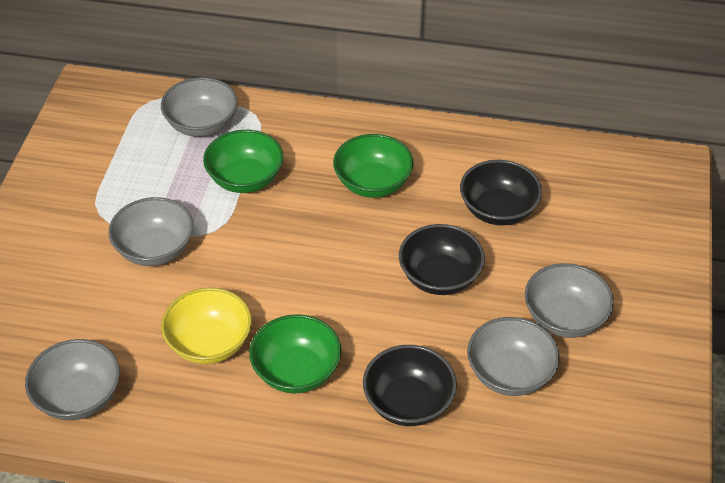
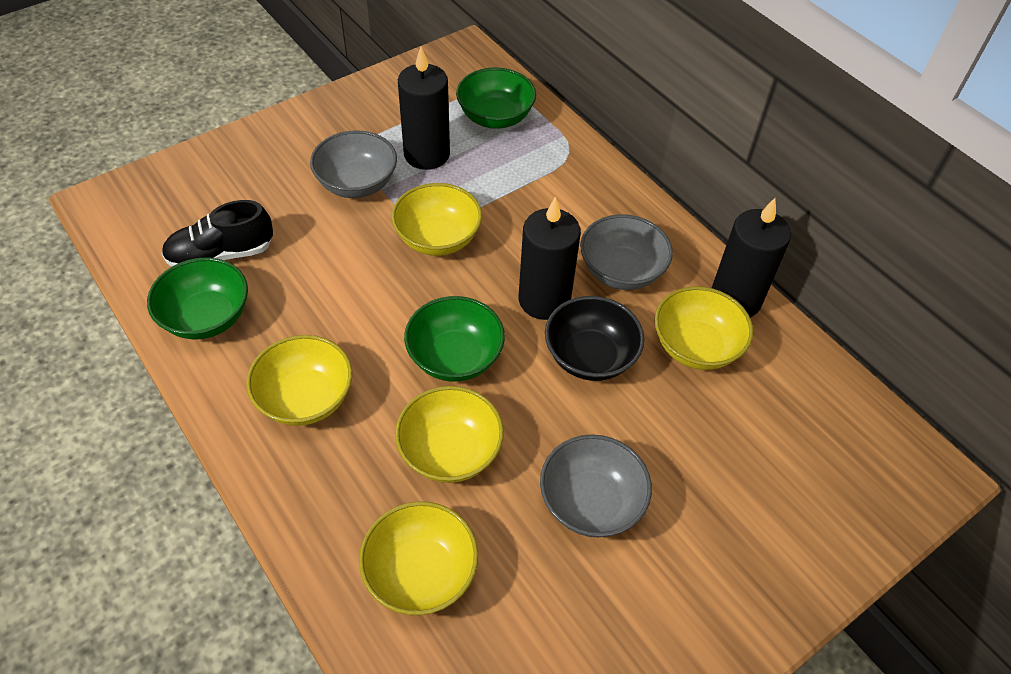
black bowl: [363,345,457,426] [399,224,485,295] [460,160,542,226] = 3 -> [545,296,644,381] = 1
black candle: none = 0 -> [398,47,450,170] [519,197,581,320] [712,198,791,318] = 3
black shoe: none = 0 -> [162,200,273,267] = 1
grey bowl: [25,339,120,420] [108,197,194,266] [161,77,238,137] [467,317,560,396] [525,263,614,338] = 5 -> [310,130,397,198] [540,435,652,537] [580,214,673,290] = 3
yellow bowl: [161,287,252,364] = 1 -> [246,335,352,426] [359,501,478,615] [391,183,482,256] [395,386,504,483] [655,286,753,370] = 5

